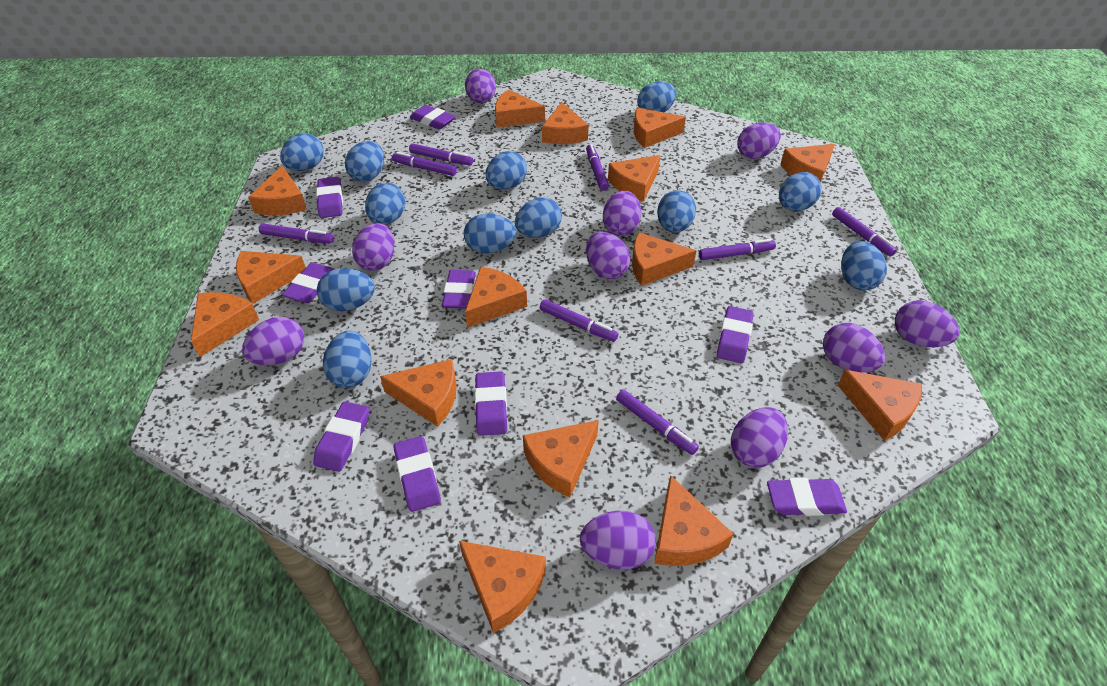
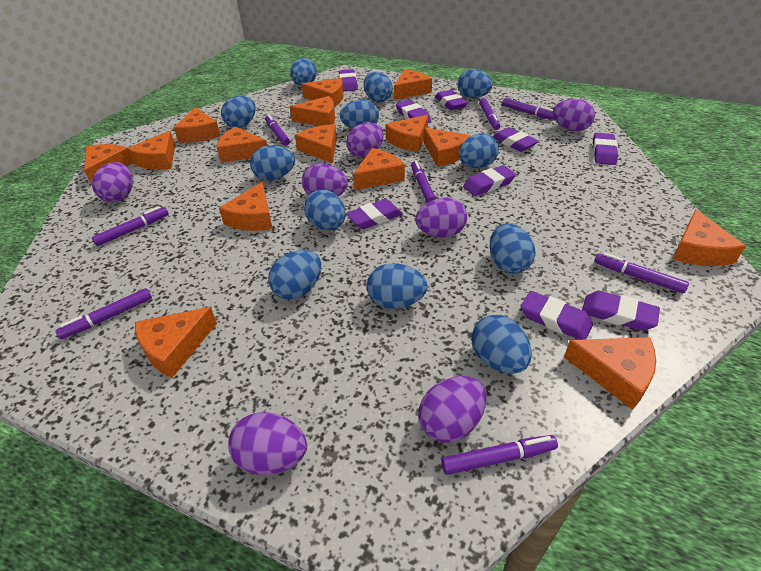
purple egg: [242,317,304,365] [352,223,395,271] [465,69,496,103] [580,511,656,570] [586,232,630,279] [603,191,641,236] [731,407,788,468] [737,122,781,159] [823,323,885,373] [895,300,960,347] = 10 -> [92,162,133,202] [228,412,307,475] [302,164,348,196] [347,122,384,158] [415,198,467,237] [418,376,486,443] [553,99,595,131] = 7

